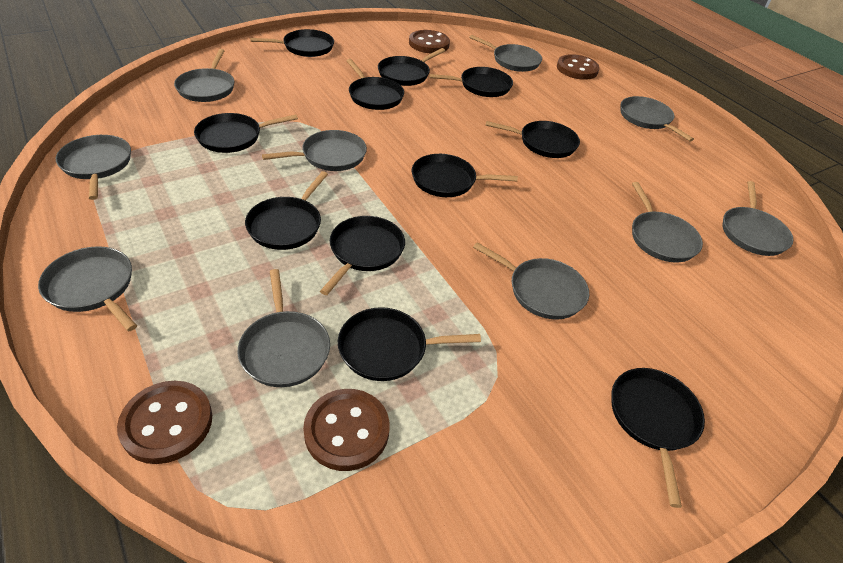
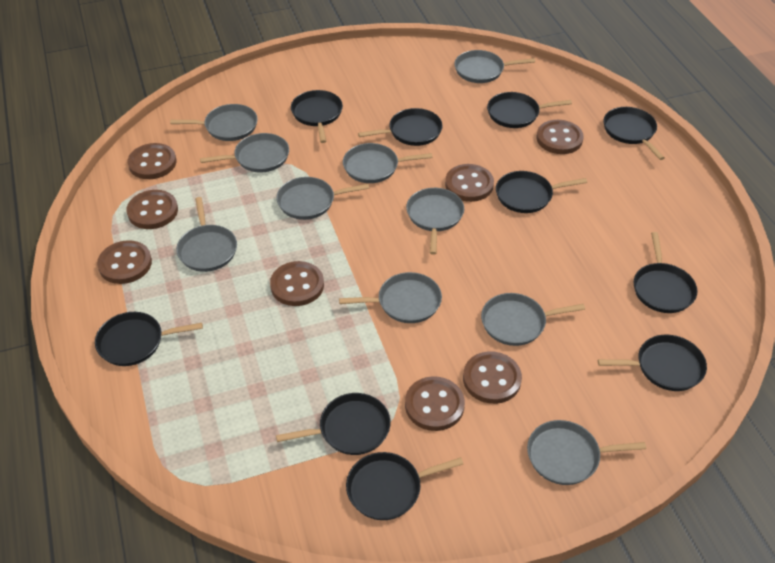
black pan: [194,113,298,153] [245,171,328,250] [250,29,334,57] [320,216,405,295] [338,307,481,381] [346,59,404,110] [378,48,445,86] [412,154,518,197] [429,67,513,97] [486,121,580,158] [611,368,705,508] = 11 -> [95,312,203,366] [276,393,391,455] [291,90,343,143] [346,452,463,520] [358,108,443,146] [487,92,572,128] [496,171,587,213] [598,335,707,391] [603,107,665,160] [634,232,697,313] = 10
brown button: [117,381,212,464] [303,389,390,471] [409,30,450,53] [557,54,600,80] = 4 -> [97,240,152,284] [127,143,176,179] [127,190,178,229] [270,261,324,306] [405,376,465,431] [445,164,494,202] [463,351,522,404] [536,120,584,154] = 8

